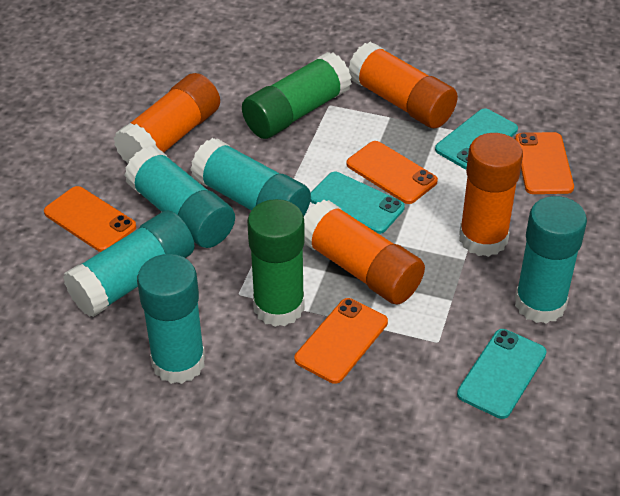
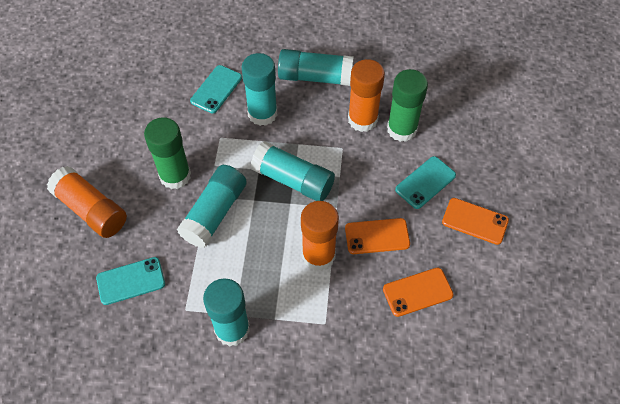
orange glue stick: [114,73,220,164] [304,200,425,305] [348,42,458,128] [459,133,523,257] = 4 -> [47,166,127,238] [301,201,339,271] [348,59,385,132] = 3
orange phone: [44,186,136,252] [295,298,388,384] [346,141,438,204] [515,132,574,194] = 4 -> [345,218,410,254] [383,268,454,317] [442,198,509,245] = 3

